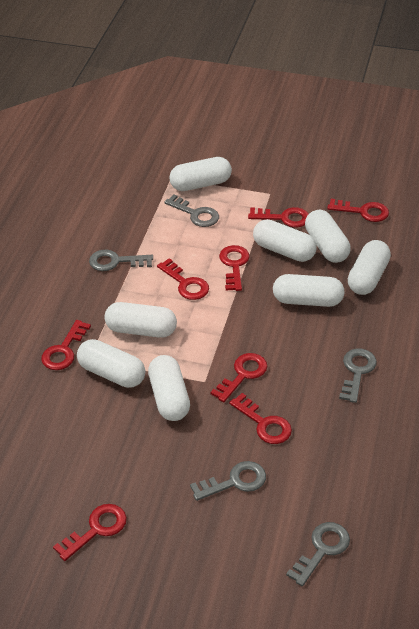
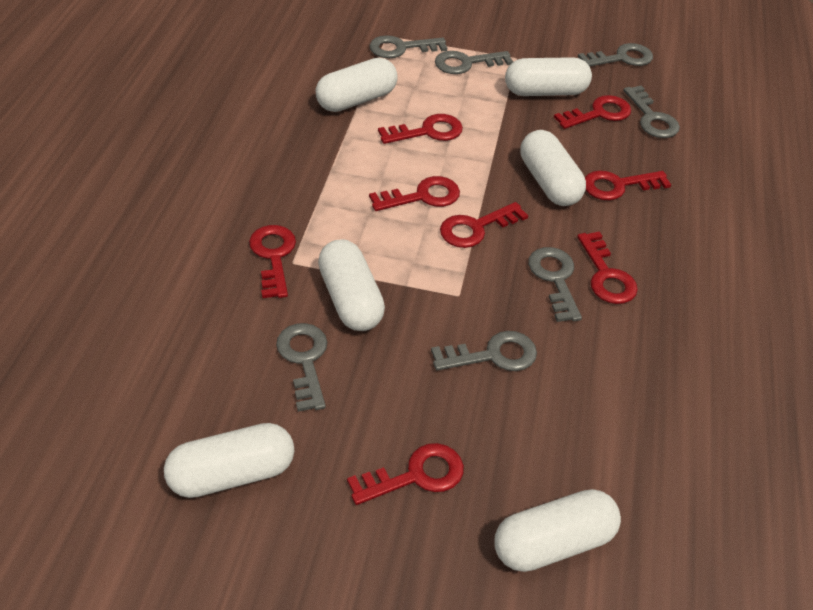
grey key: [89,249,153,271] [164,194,219,227] [190,461,266,501] [286,522,350,586] [339,348,377,403] = 5 -> [276,323,327,412] [369,35,447,58] [431,331,537,371] [435,51,513,74] [528,247,582,322] [578,43,653,66] [623,85,680,138] = 7
white capsule: [77,339,145,388] [104,302,177,338] [148,355,190,421] [169,157,232,191] [253,219,317,262] [273,274,345,307] [305,210,351,263] [348,240,391,295] = 8 -> [164,423,294,498] [315,58,398,112] [318,239,385,331] [494,489,621,572] [505,57,592,96] [520,130,586,206] = 6

